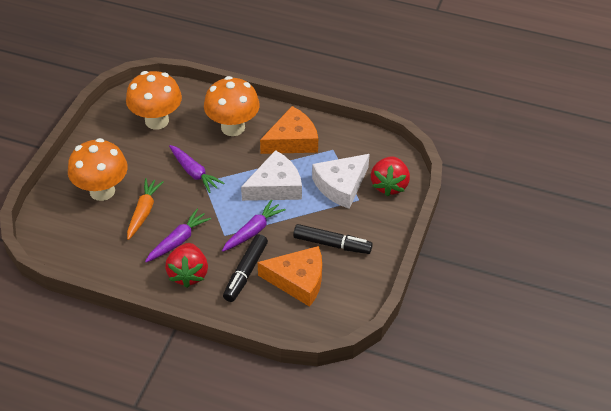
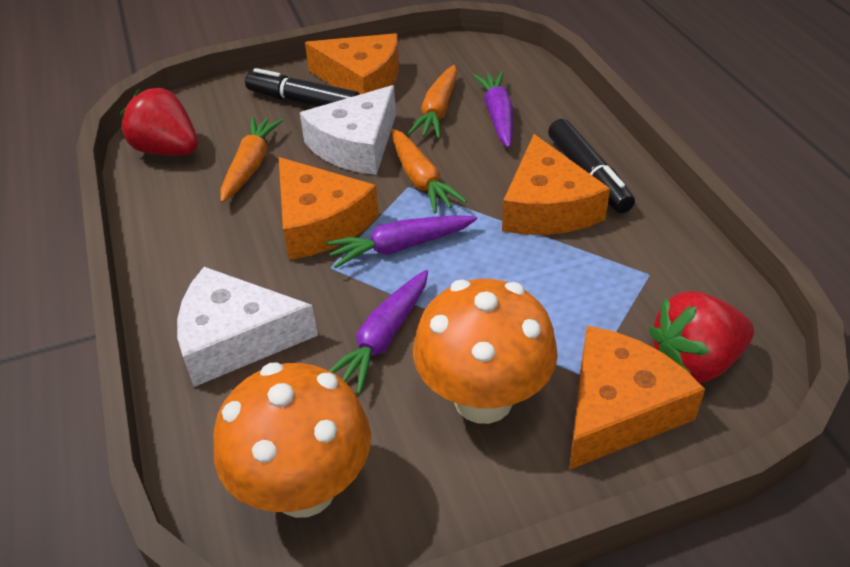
orange carrot: [127,178,164,240] = 1 -> [220,117,283,203] [391,129,467,213] [408,65,457,139] = 3
orange cheese: [258,246,322,307] [260,106,318,154] = 2 -> [279,157,379,260] [305,33,399,94] [502,134,610,235] [569,326,705,470] = 4
orange mushroom: [68,138,128,201] [126,71,182,130] [204,76,260,136] = 3 -> [213,362,371,518] [413,279,558,424] = 2

